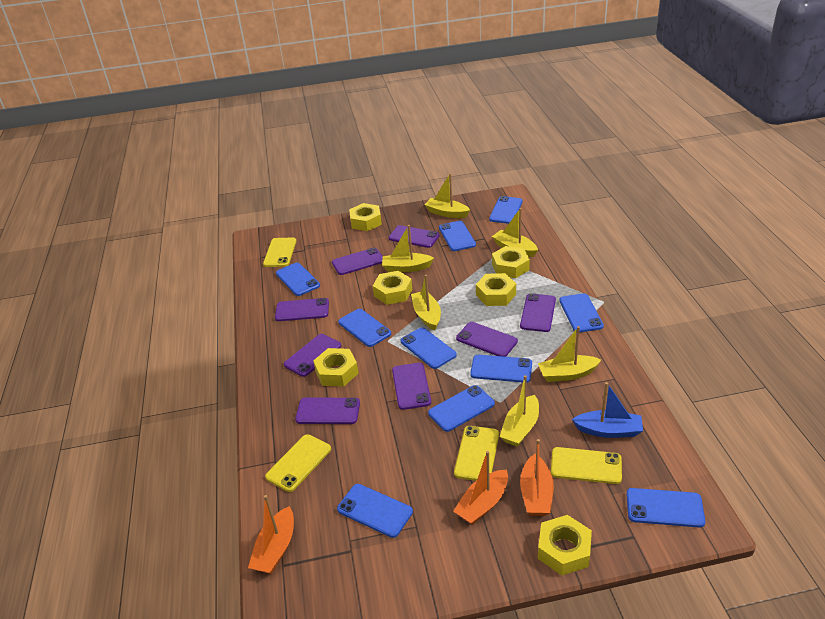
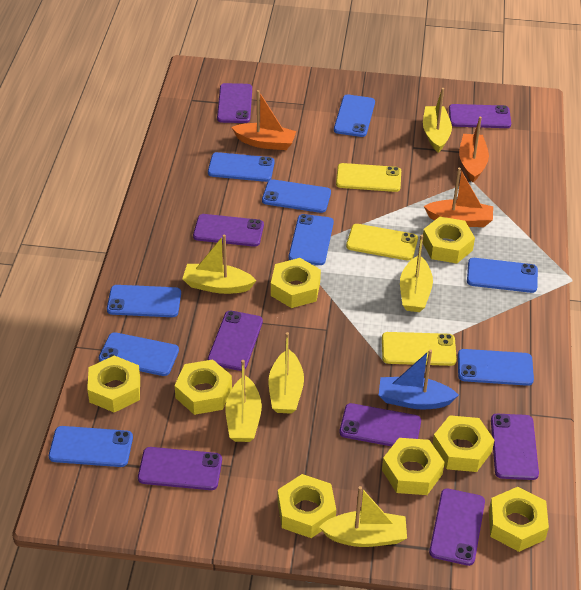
blue phone: [276,263,320,296] [337,484,413,538] [338,309,391,347] [401,327,457,369] [428,385,495,432] [439,221,476,251] [470,355,532,383] [489,196,523,224] [559,293,604,333] [626,488,705,528] = 10 -> [49,426,133,467] [99,332,179,376] [107,285,181,317] [208,152,275,182] [262,179,331,213] [289,214,334,265] [334,94,375,137] [458,349,534,386] [467,258,538,293] = 9
yellow nut: [313,348,359,387] [349,203,382,231] [373,271,412,305] [476,273,516,306] [492,246,530,278] [538,515,592,575] = 6 -> [87,356,140,413] [174,359,232,415] [271,258,321,308] [278,474,336,538] [382,438,445,495] [423,217,475,264] [433,415,494,472] [489,487,549,552] = 8
yellow phone: [263,238,297,267] [265,434,331,492] [454,426,499,481] [551,447,622,484] = 4 -> [336,163,401,192] [346,224,418,261] [382,332,457,366] = 3

